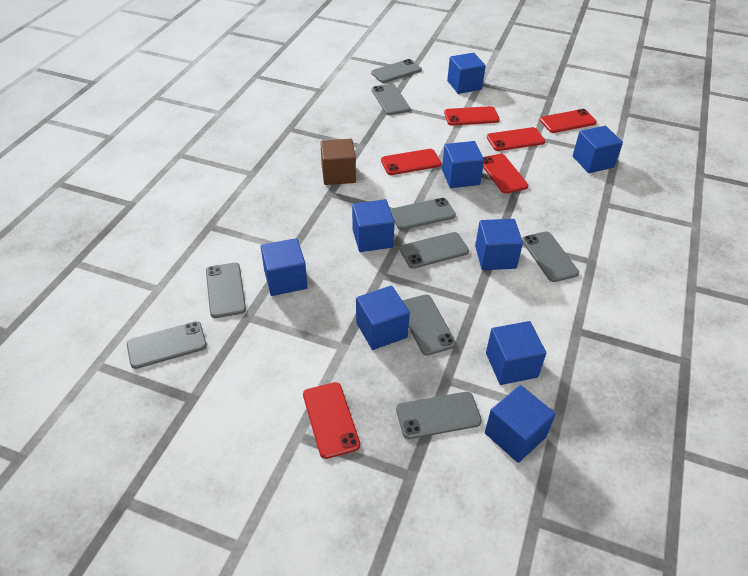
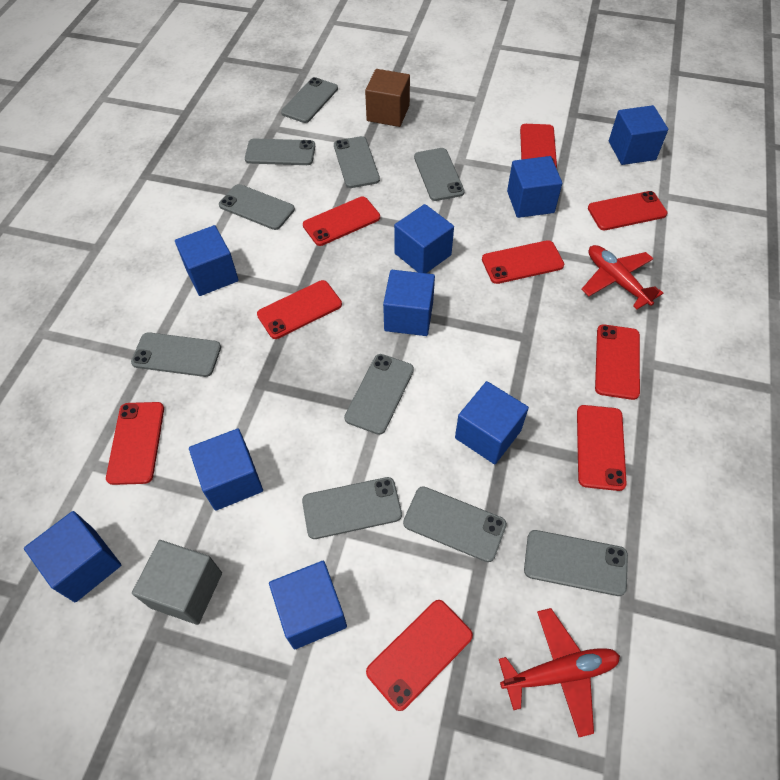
grey cube: none = 0 -> [132,540,222,625] = 1
grey phone: [127,321,207,369] [206,263,246,318] [371,59,422,83] [372,84,410,115] [391,198,456,230] [396,392,482,439] [400,232,469,269] [402,295,456,356] [522,231,579,282] = 9 -> [131,332,221,377] [219,184,295,230] [245,138,315,165] [281,77,338,123] [302,477,402,539] [334,136,380,188] [344,354,414,435] [403,486,507,562] [414,148,465,201] [524,530,628,596] = 10
red phone: [303,382,360,459] [381,149,441,175] [444,106,500,126] [483,154,528,194] [487,127,545,151] [540,109,597,133] = 6 -> [106,402,164,485] [257,280,342,339] [303,197,380,246] [366,600,473,711] [482,240,564,284] [520,124,557,169] [577,405,627,491] [588,191,668,230] [595,324,640,400] = 9
red plane: none = 0 -> [499,608,620,737] [581,245,663,309] = 2

